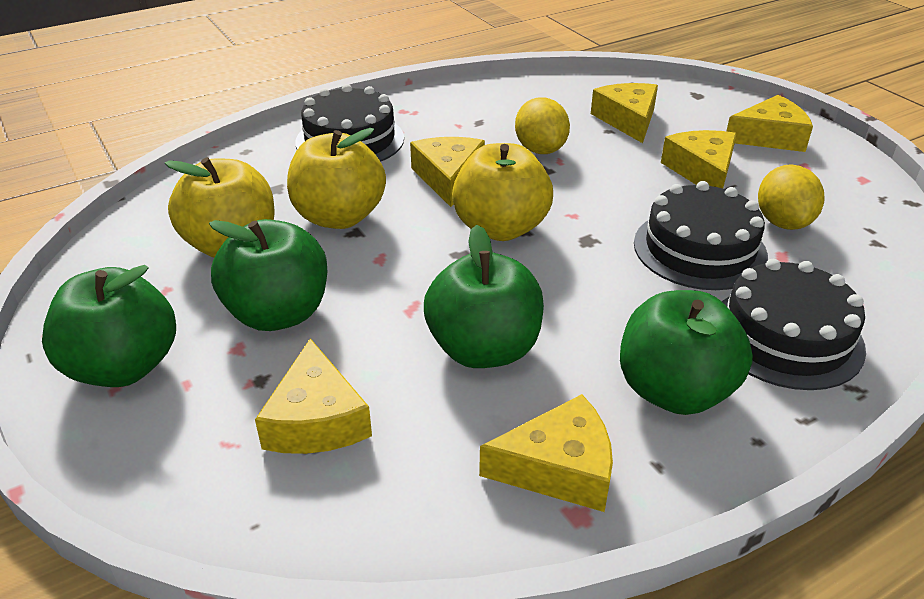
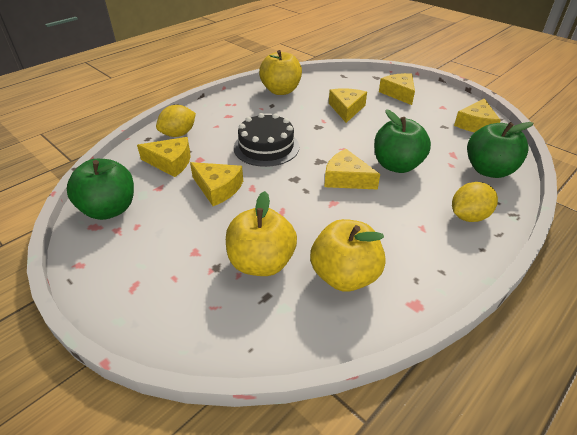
black cake: [295,84,404,162] [634,181,768,290] [721,259,866,390] = 3 -> [234,113,299,167] = 1
green apple: [42,265,176,387] [209,219,327,331] [424,225,544,368] [620,290,753,415] = 4 -> [67,159,134,220] [374,110,431,173] [467,122,533,178] = 3

